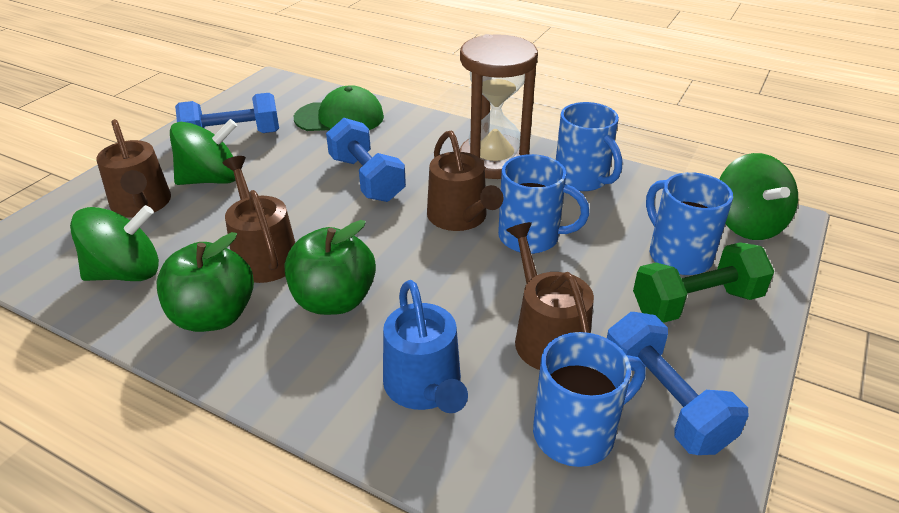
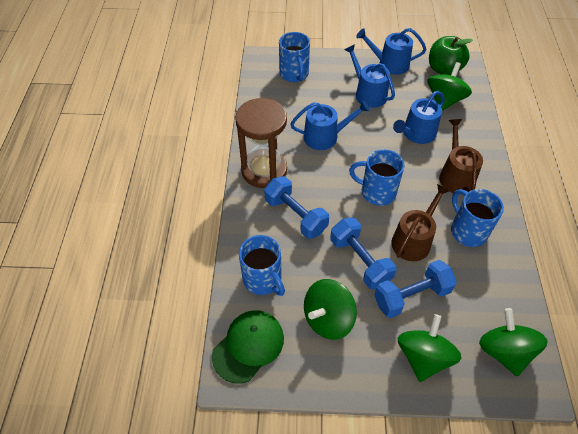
blue watering can: [383,280,468,413] = 1 -> [290,100,370,150] [344,44,395,108] [356,28,427,75] [393,91,445,144] = 4
brown watering can: [96,119,171,218] [223,156,295,283] [427,130,503,231] [507,222,594,370] = 4 -> [391,184,450,261] [439,119,483,193] = 2
green apple: [157,232,254,332] [285,220,376,315] = 2 -> [429,36,473,75] = 1
green dumbbell: [633,242,774,323] = 1 -> none = 0
green spinning top: [70,205,159,281] [170,119,237,185] [719,153,798,240] = 3 -> [304,279,357,340] [397,314,461,382] [427,62,472,111] [479,308,548,377] = 4

